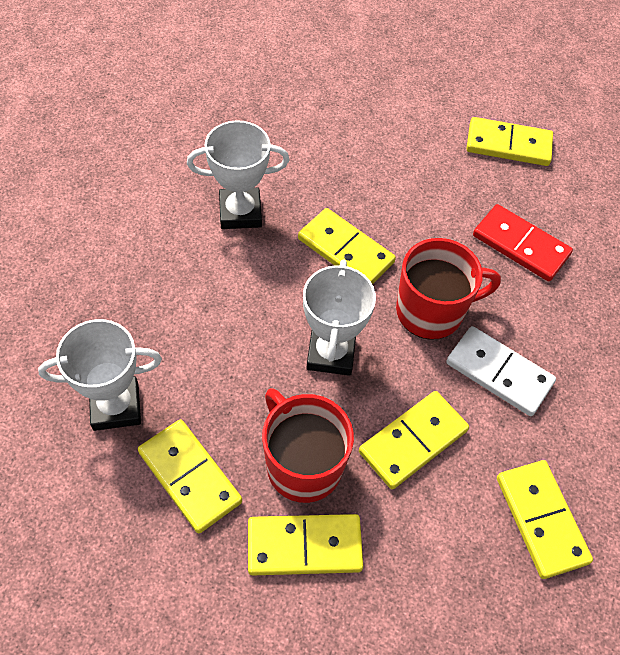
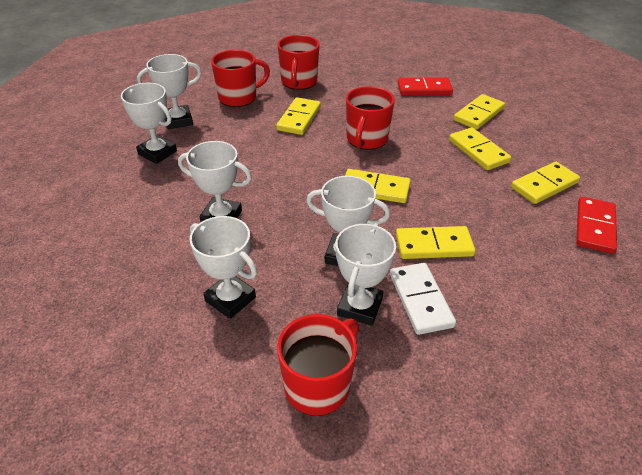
red domino: [473,204,573,281] = 1 -> [397,77,453,96] [576,197,617,254] = 2
red mug: [262,388,354,503] [396,238,501,340] = 2 -> [211,50,270,107] [277,314,359,416] [278,35,320,90] [346,86,395,150] = 4
white trophy: [38,319,162,431] [187,120,290,229] [303,260,376,376] = 3 -> [121,83,177,164] [137,54,202,129] [178,141,252,222] [190,216,257,319] [306,176,390,266] [335,223,396,326] = 6

